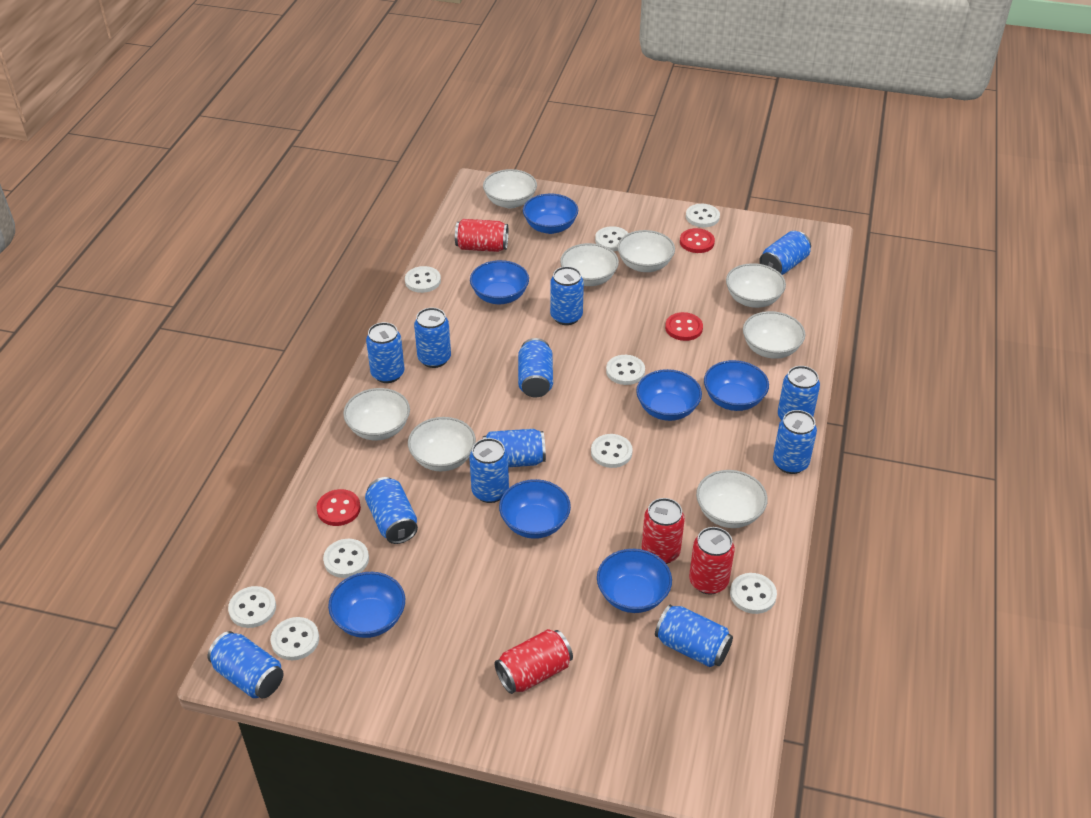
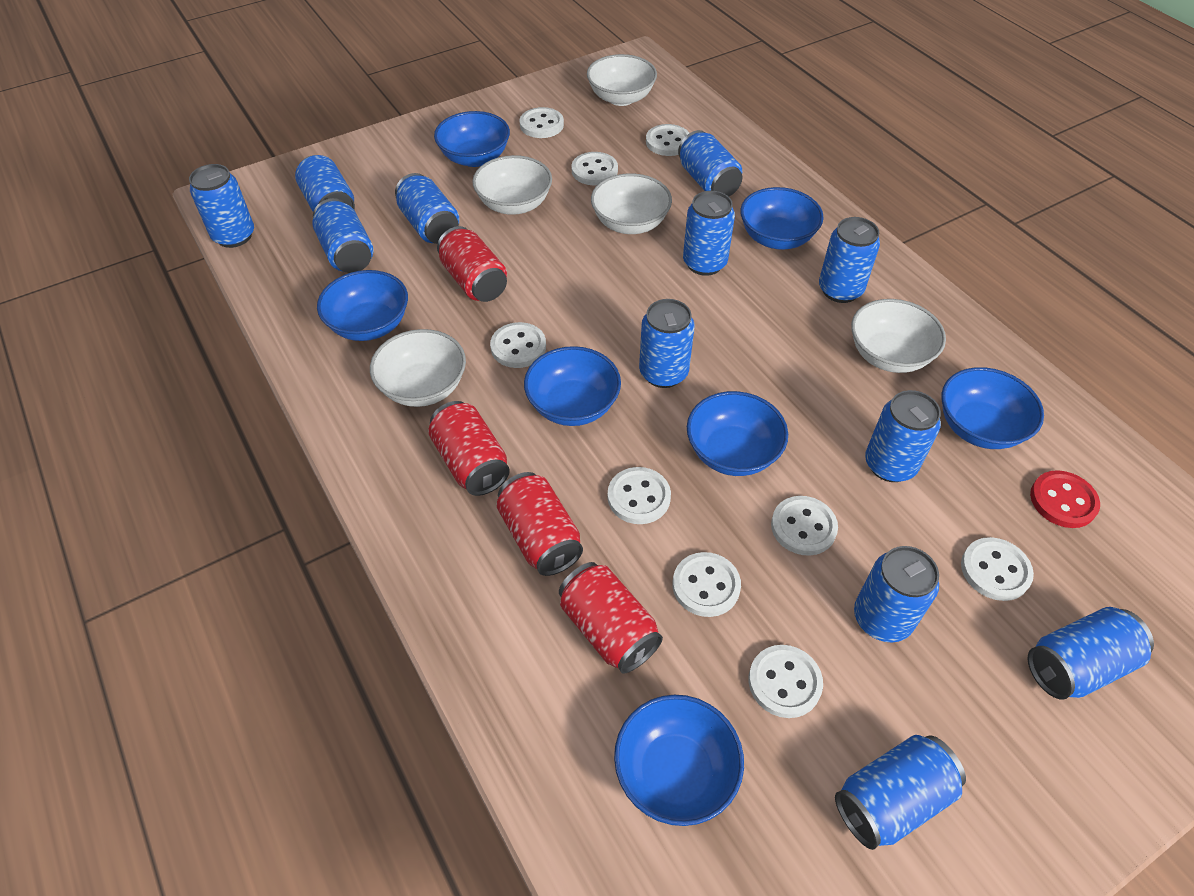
red button: [316,489,361,526] [665,312,703,341] [680,228,715,253] = 3 -> [1030,470,1100,528] = 1
white bowl: [343,388,410,440] [408,417,476,471] [483,169,537,208] [560,243,619,286] [617,230,675,272] [696,470,768,528] [726,263,786,308] [743,311,805,359] = 8 -> [370,329,466,407] [472,155,552,215] [587,54,657,106] [591,173,672,234] [851,299,946,373] = 5

